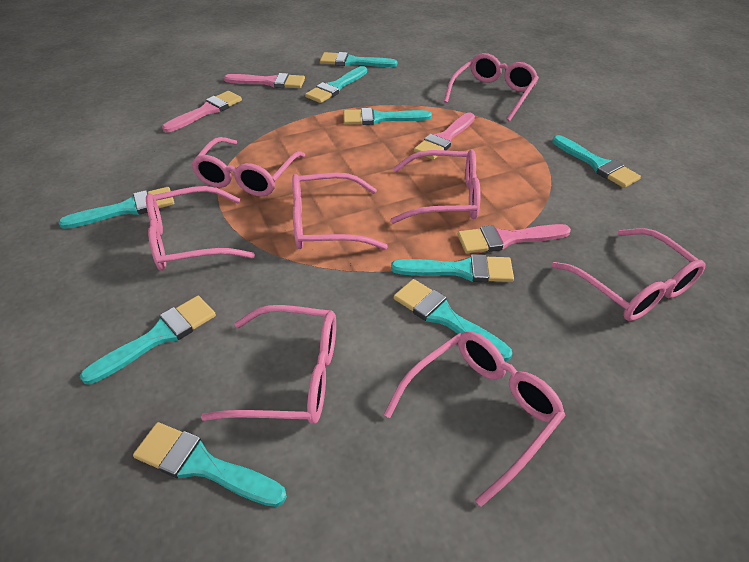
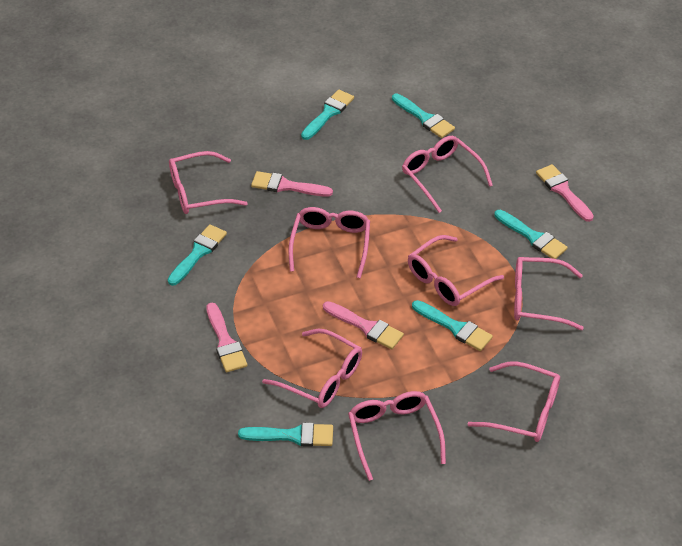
turquoise brush: [59,187,174,229] [80,296,216,385] [133,422,287,507] [305,66,367,103] [320,52,397,67] [343,108,432,125] [391,254,514,282] [394,279,512,361] [552,135,641,188] = 9 -> [168,224,227,286] [238,422,333,447] [301,89,354,140] [392,94,455,138] [412,300,493,351] [494,210,568,259] = 6

